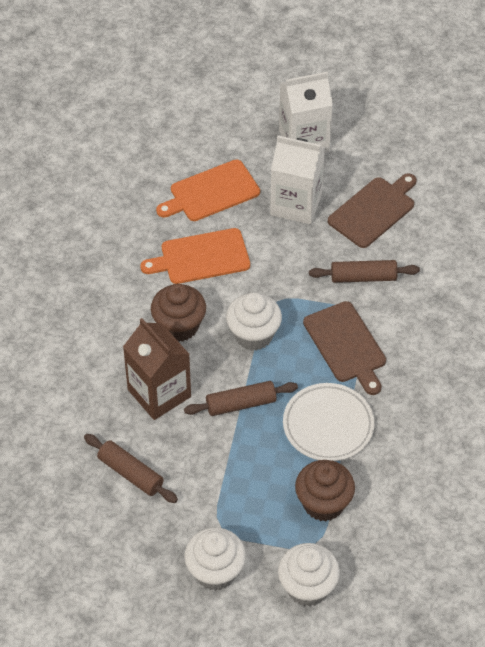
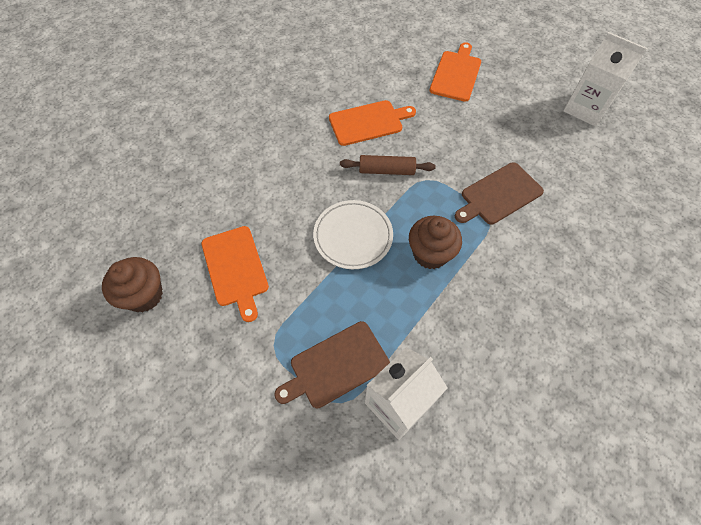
brown carton: [123,318,191,420] = 1 -> none = 0
brown rolling pin: [84,434,178,503] [184,381,298,416] [309,260,420,283] = 3 -> [340,155,436,175] = 1
orange cutting board: [140,228,250,284] [156,160,260,221] = 2 -> [201,226,269,322] [329,100,416,146] [430,42,481,102] = 3
white cupcake: [184,528,246,591] [226,292,282,351] [278,543,340,607] = 3 -> none = 0

